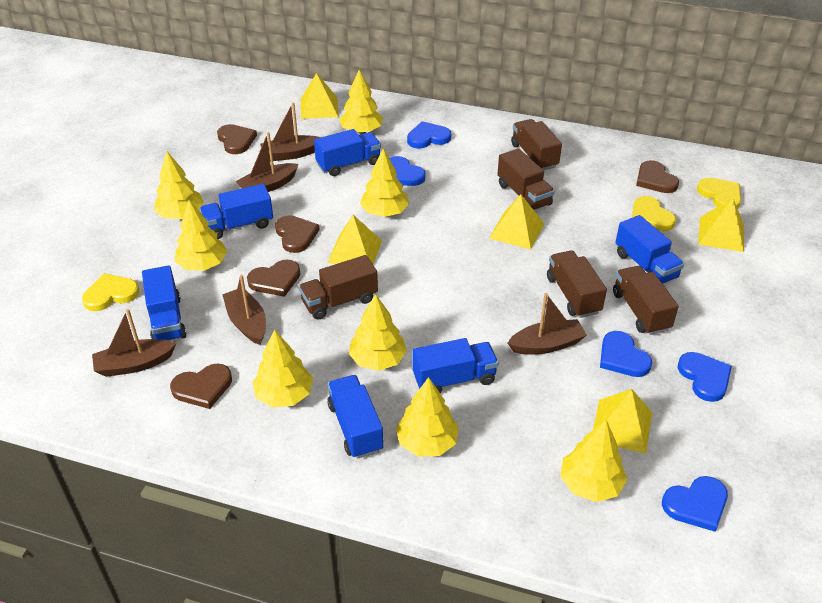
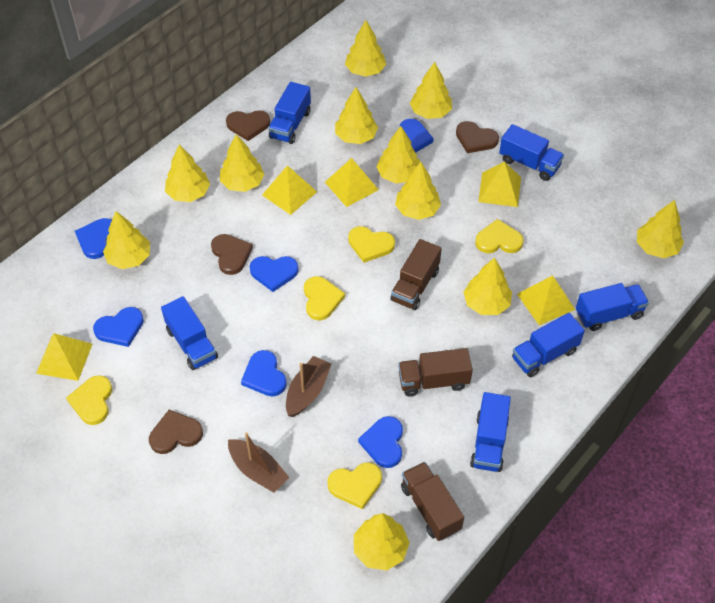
blue heart: [389,156,426,186] [407,121,451,149] [600,331,652,377] [662,476,728,532] [678,352,732,402] = 5 -> [75,218,112,259] [93,307,144,347] [241,350,287,396] [250,256,299,292] [358,416,403,468] [400,119,434,153] = 6
brown boat: [92,309,176,377] [222,275,266,345] [236,132,299,192] [260,102,321,161] [507,293,587,354] = 5 -> [228,432,290,493] [286,356,331,417] = 2
brown heart: [170,364,232,409] [217,124,257,154] [247,259,300,297] [275,215,320,253] [636,160,679,193] = 5 -> [149,410,203,454] [211,234,253,275] [226,110,270,141] [456,121,499,153] = 4
brown truck: [299,255,378,320] [497,148,555,210] [511,119,562,170] [547,250,607,318] [613,266,679,335] = 5 -> [390,239,442,310] [398,348,473,396] [401,462,464,541] = 3
yellow heart: [82,273,139,311] [632,196,676,231] [697,178,741,208] = 3 -> [66,375,112,425] [304,276,345,320] [328,463,382,509] [348,226,395,263] [475,219,524,253] = 5
yellow tree: [154,151,204,219] [175,200,227,271] [253,329,313,407] [339,70,383,134] [349,294,407,371] [360,148,409,217] [396,377,459,456] [560,420,627,502] = 8 -> [103,211,150,269] [165,145,210,202] [220,134,264,192] [335,87,378,144] [345,20,386,77] [354,513,410,570] [376,126,420,184] [395,162,441,220] [410,62,452,119] [463,258,512,315] [637,200,684,258] = 11

